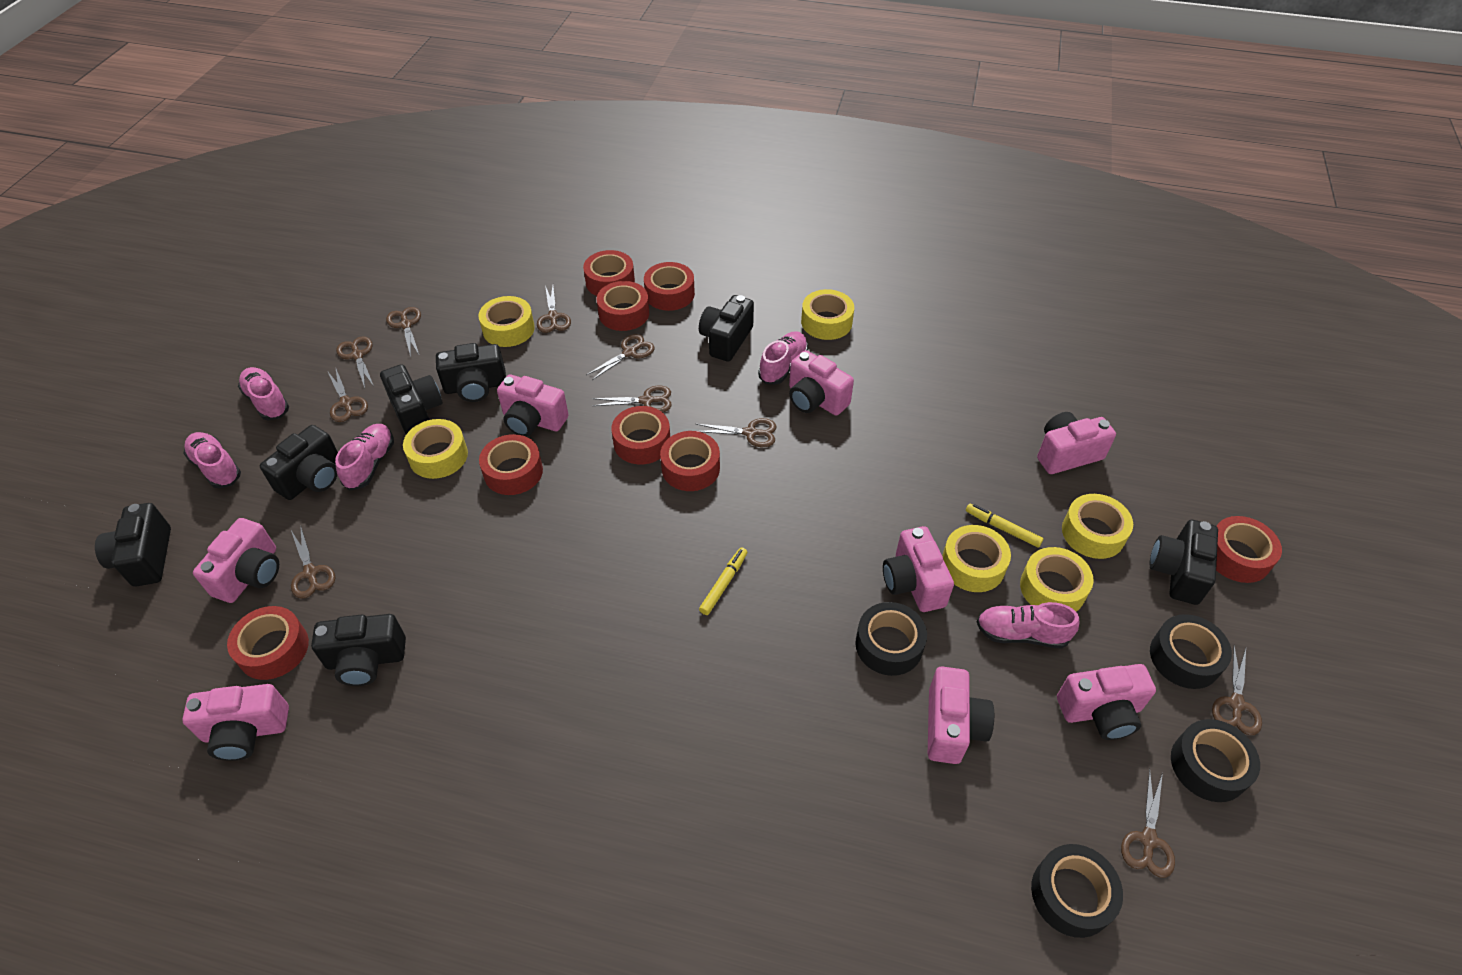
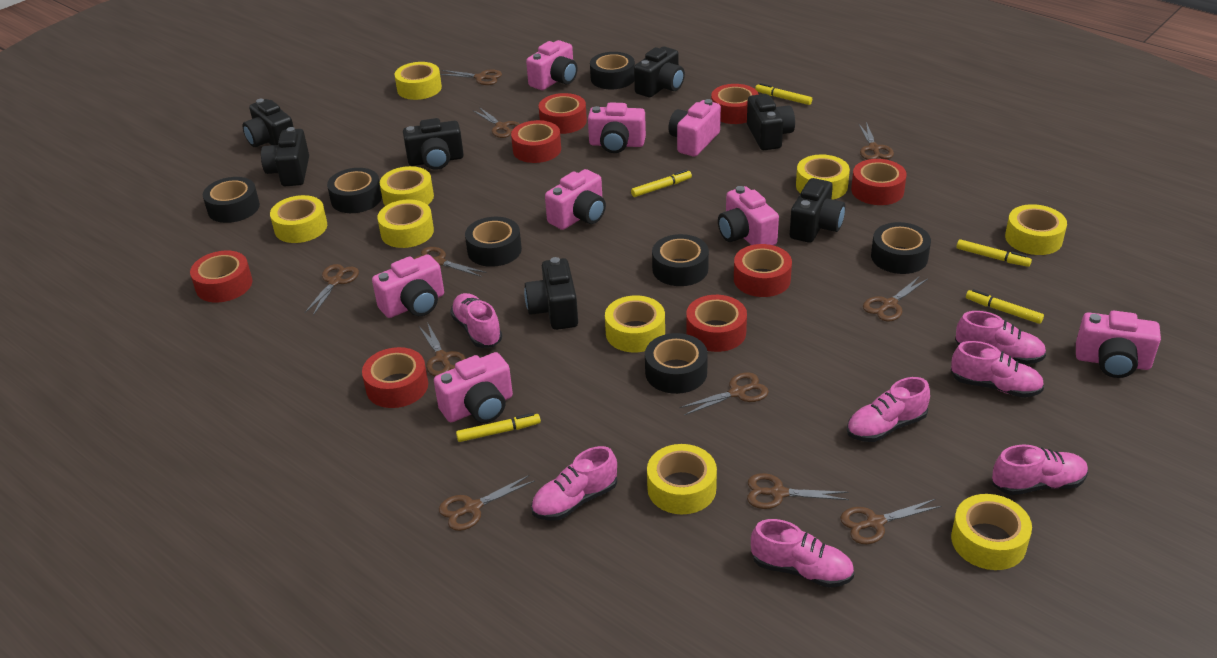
black tape: [855,602,927,676] [1031,844,1123,938] [1150,614,1232,689] [1171,719,1260,802] = 4 -> [203,177,260,223] [327,168,382,213] [465,217,522,267] [590,52,635,89] [645,333,708,394] [652,234,709,286] [871,222,931,274] = 7
brown scissors: [291,525,335,599] [328,369,368,422] [336,337,374,388] [386,307,421,357] [537,286,571,333] [586,334,655,380] [592,385,672,412] [696,418,777,447] [1121,769,1175,878] [1212,646,1262,735] = 10 -> [305,264,359,315] [413,247,487,277] [418,322,466,376] [439,475,535,531] [440,70,502,85] [473,107,520,138] [679,372,769,415] [747,473,849,509] [840,499,942,544] [858,122,894,160] [863,276,928,321] = 11
pink shoe: [183,432,241,489] [238,367,289,421] [335,424,394,491] [758,331,808,384] [977,602,1080,649] = 5 -> [450,293,502,348] [531,446,617,521] [751,519,854,588] [847,377,930,442] [951,341,1044,398] [955,311,1046,364] [992,445,1088,495] = 7
yellow marker: [699,547,747,615] [966,503,1043,548] = 2 -> [456,413,541,442] [631,170,692,197] [755,83,812,105] [956,239,1032,267] [966,289,1044,324] = 5
yellow tape: [403,419,468,479] [478,296,535,347] [801,289,854,340] [942,525,1011,592] [1020,547,1094,611] [1062,494,1133,559] = 6 -> [270,195,327,243] [377,200,434,248] [380,166,434,206] [394,62,442,100] [605,295,665,352] [647,444,717,514] [796,155,850,200] [951,494,1032,570] [1005,204,1067,255] = 9

